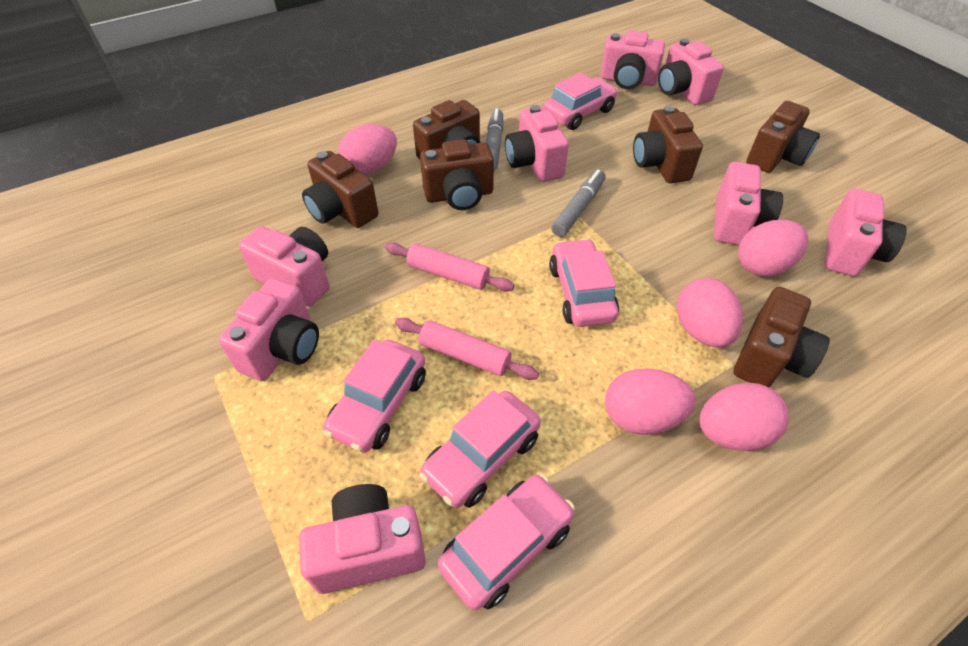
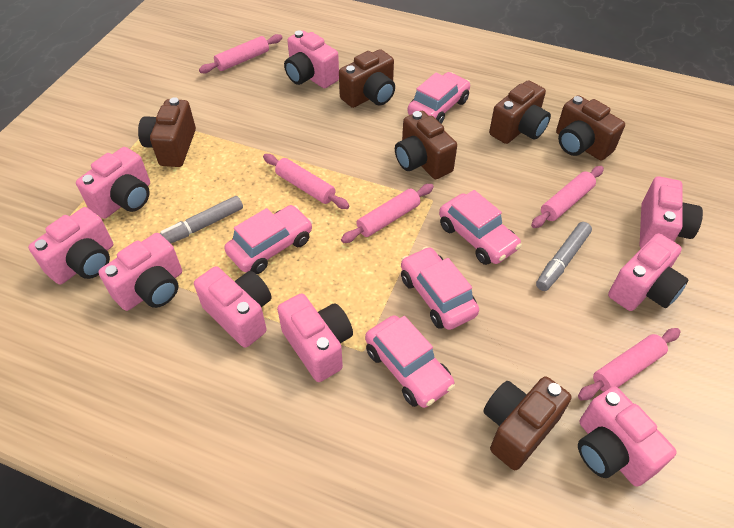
pink camera: [219,278,319,381] [239,226,329,307] [299,484,426,594] [505,105,569,182] [600,30,665,89] [658,38,724,105] [714,162,783,246] [825,189,907,276] = 8 -> [28,207,113,285] [76,147,150,219] [98,233,182,311] [194,266,272,348] [277,293,353,382] [284,30,339,88] [578,386,677,487] [608,233,688,311] [639,176,703,248] = 9
pink egg: [338,124,397,175] [605,368,696,435] [677,278,743,348] [699,383,789,451] [738,220,808,277] = 5 -> none = 0
pink rolling pin: [385,242,514,292] [395,318,539,380] = 2 -> [199,34,282,73] [263,154,350,209] [341,184,434,243] [531,166,604,228] [578,328,681,401] = 5

